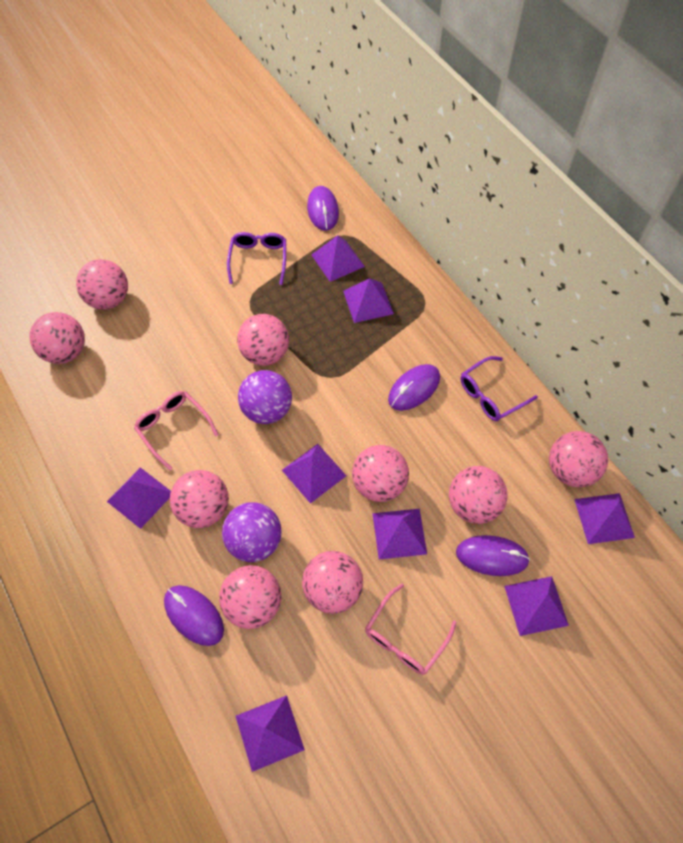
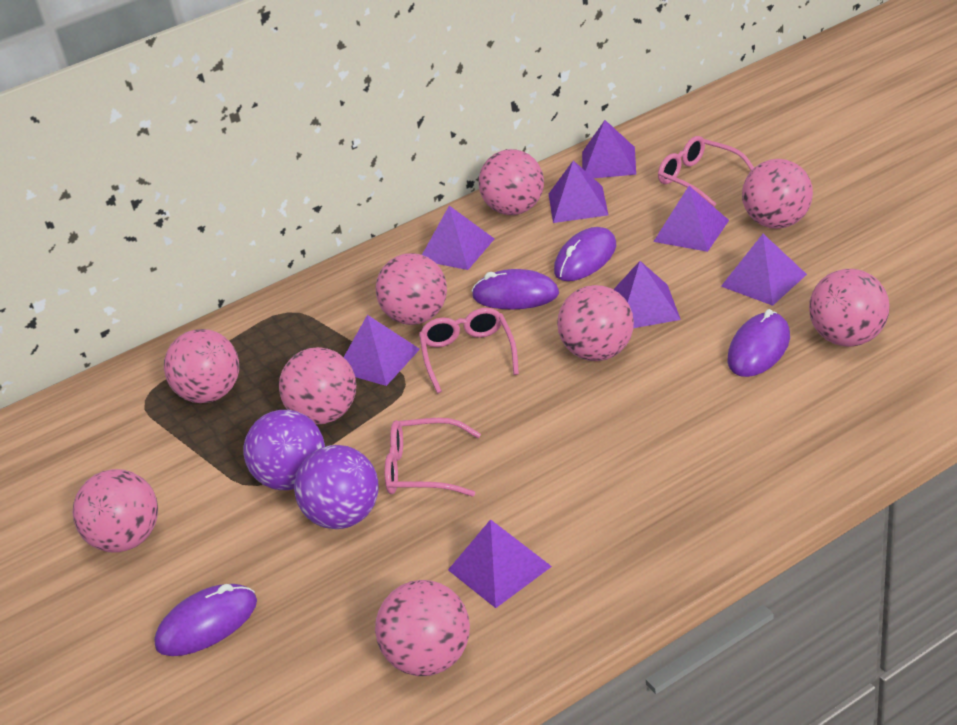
pink glasses: [134,391,219,470] [365,584,457,675] = 2 -> [384,418,481,497] [419,308,519,393] [658,136,754,207] = 3
purple glasses: [227,232,286,285] [460,356,538,421] = 2 -> none = 0

